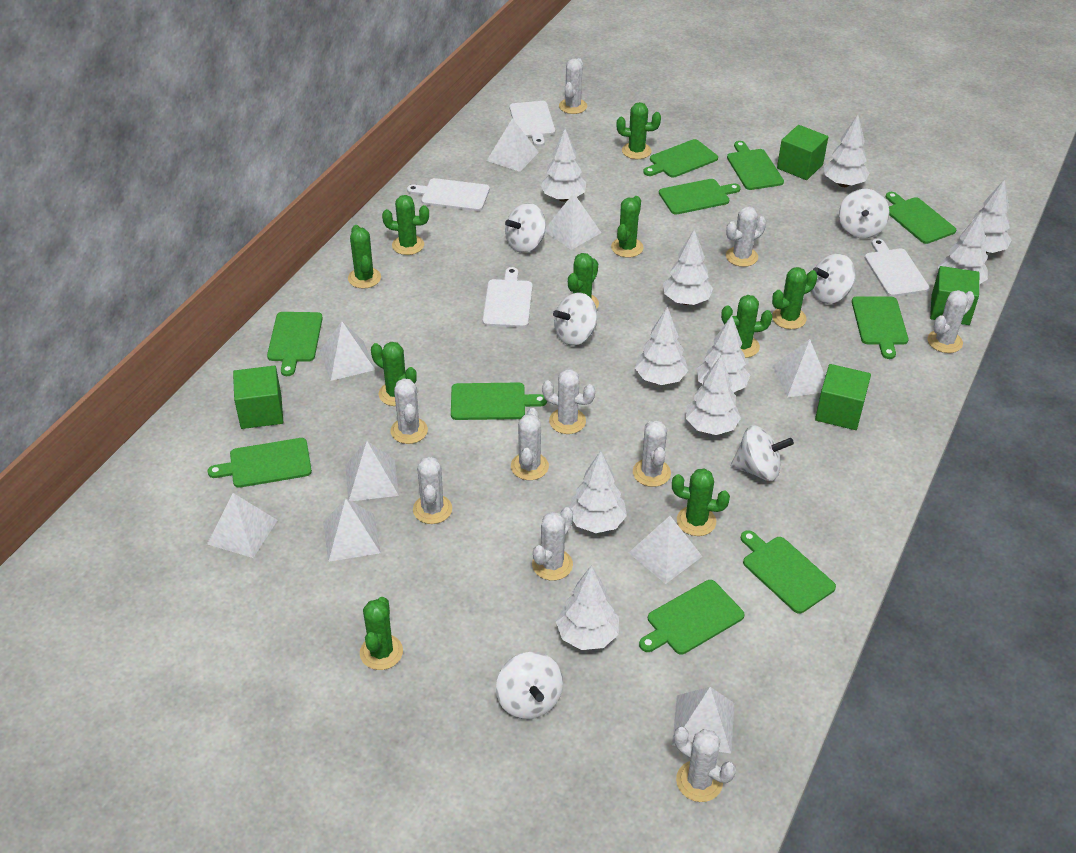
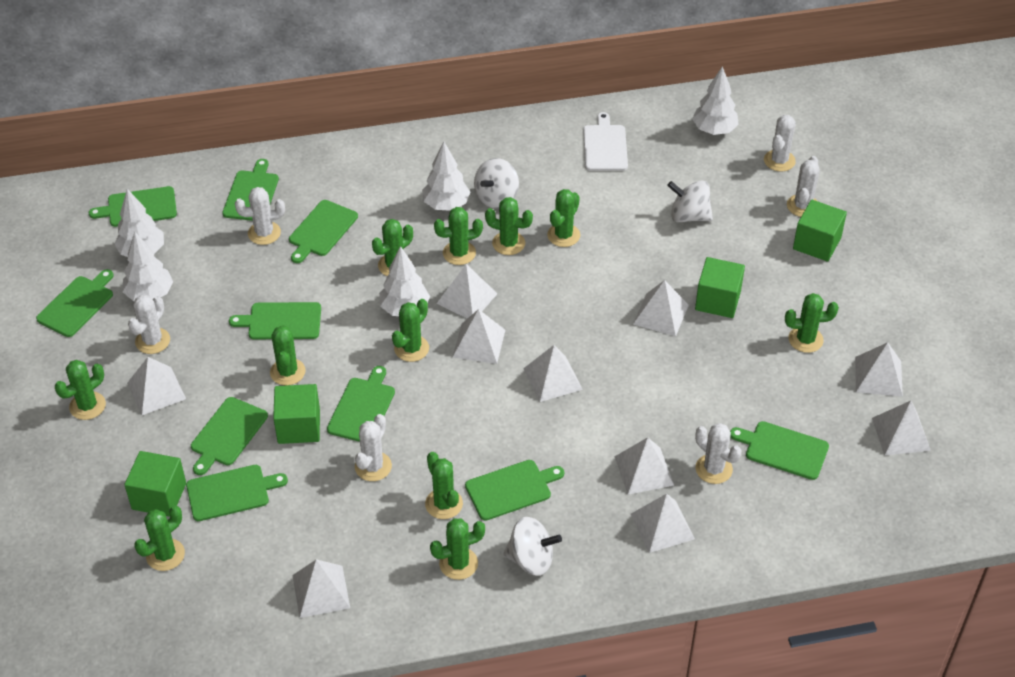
green cactus: [348,225,381,289] [360,597,403,670] [371,342,417,406] [382,195,429,255] [568,253,599,308] [611,196,643,258] [617,102,661,159] [672,468,730,536] [721,295,772,358] [772,267,818,329] = 10 -> [55,360,106,420] [134,505,185,571] [270,325,306,385] [372,219,413,276] [392,299,429,362] [425,452,463,519] [430,518,485,580] [434,207,483,265] [485,197,533,255] [547,189,580,247] [785,293,839,353] = 11
white cactus: [391,378,428,444] [413,457,452,524] [511,408,549,480] [532,507,573,581] [542,369,595,434] [559,58,587,114] [633,420,671,487] [674,727,736,802] [726,206,766,267] [928,290,975,353] = 10 -> [128,295,170,354] [235,187,285,245] [355,414,392,481] [695,423,741,484] [764,115,796,172] [787,156,820,217] = 6
white cutting board: [407,178,490,211] [483,267,533,328] [509,101,555,147] [865,239,929,297] = 4 -> [583,112,628,171] = 1
white pyramid: [207,493,277,558] [319,321,375,381] [323,498,381,562] [345,441,399,501] [487,118,539,172] [545,193,601,250] [629,516,702,584] [672,687,734,754] [773,339,825,397] = 9 -> [127,357,186,415] [292,559,350,618] [436,264,498,319] [452,309,505,364] [523,345,583,402] [614,437,674,495] [631,494,695,553] [633,280,689,336] [855,342,903,397] [872,401,931,455] = 10
white spinning top: [496,652,563,719] [505,203,546,253] [553,293,597,346] [731,425,794,481] [812,254,856,304] [839,189,889,239] = 6 -> [474,158,519,208] [503,517,562,576] [667,181,713,222] = 3
white tree: [540,128,586,202] [556,565,619,650] [569,451,627,533] [635,307,688,385] [663,229,713,305] [686,355,741,435] [697,315,750,393] [824,115,869,187] [938,212,988,284] [962,179,1011,253] = 10 -> [114,189,164,257] [122,232,173,301] [379,246,430,316] [422,142,470,211] [692,66,739,135] = 5

